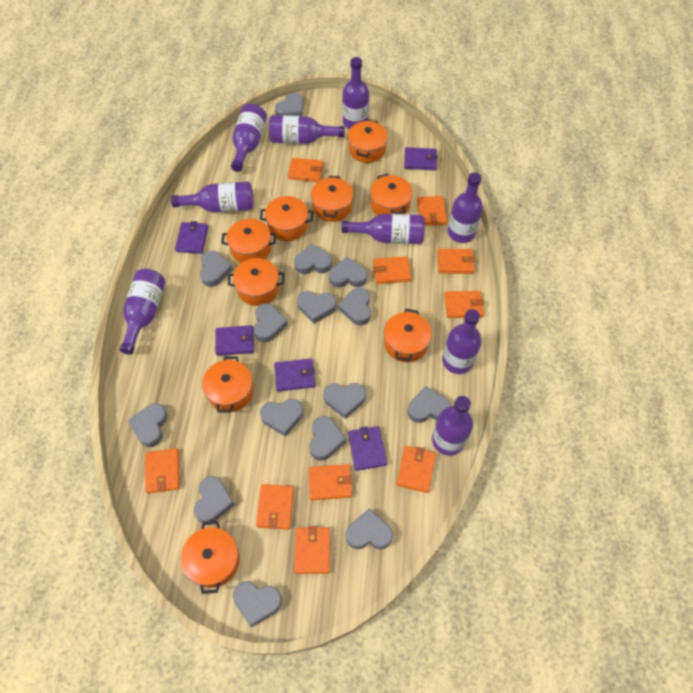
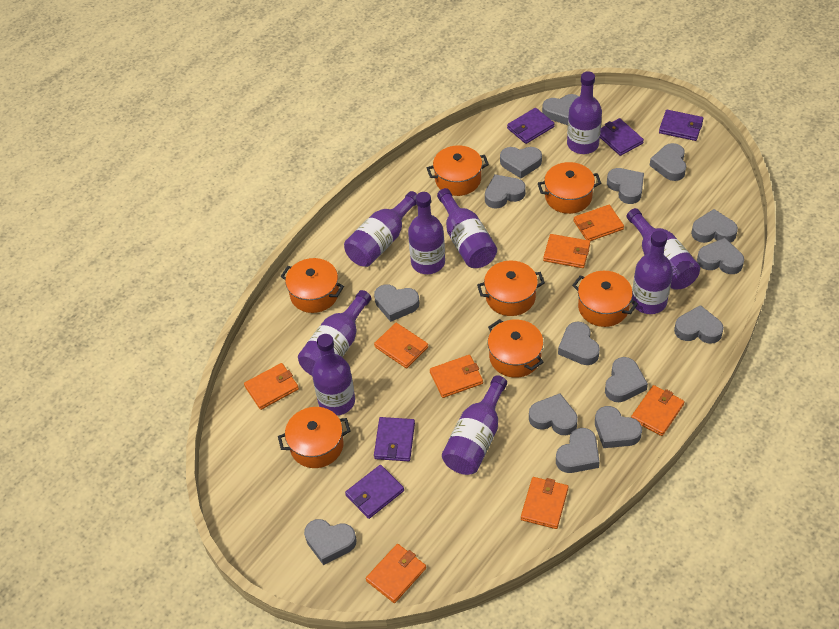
orange pot: [181,521,240,594] [202,356,253,413] [221,219,276,263] [228,258,284,306] [260,196,314,241] [311,176,353,222] [348,120,388,163] [370,174,413,215] [384,309,432,362] = 9 -> [278,407,351,468] [281,258,344,313] [427,146,489,196] [477,261,545,316] [488,319,544,378] [538,162,601,214] [572,271,638,327] = 7
orange wallet: [145,448,180,493] [256,484,294,530] [288,158,323,182] [294,526,330,574] [308,464,352,500] [373,256,411,284] [396,446,436,493] [417,196,447,226] [437,248,475,274] [444,291,484,318] = 10 -> [244,363,299,410] [366,544,426,603] [374,323,428,368] [430,355,483,398] [521,477,568,529] [543,234,590,268] [574,205,624,241] [631,385,684,436] = 8

